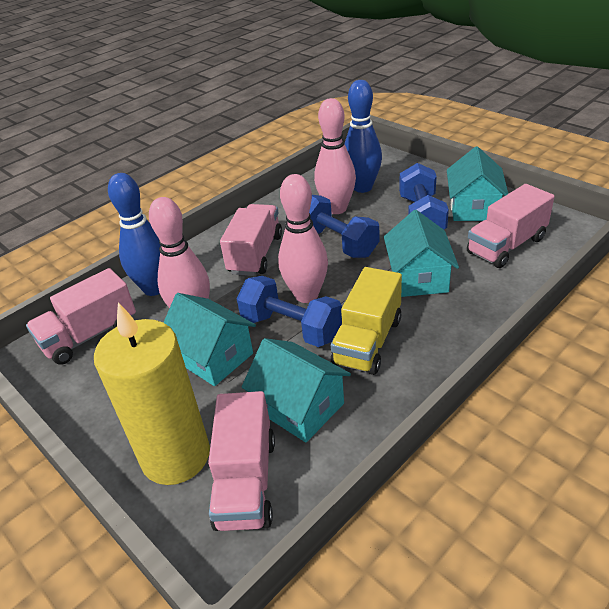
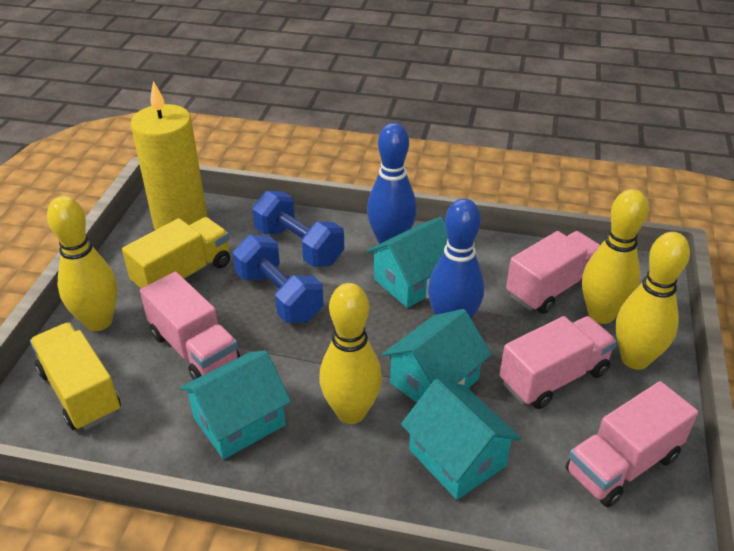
blue dumbbell: [236,276,342,347] [309,195,379,258] [399,163,449,230] = 3 -> [233,234,324,323] [252,191,344,267] = 2
pink bowling pin: [149,197,210,308] [278,174,328,303] [314,98,356,214] = 3 -> none = 0
yellow bowling pin: none = 0 -> [47,196,118,331] [319,283,382,424] [582,189,648,324] [616,232,690,370] = 4
yellow truck: [331,267,402,375] = 1 -> [30,323,121,430] [122,217,230,290] = 2

